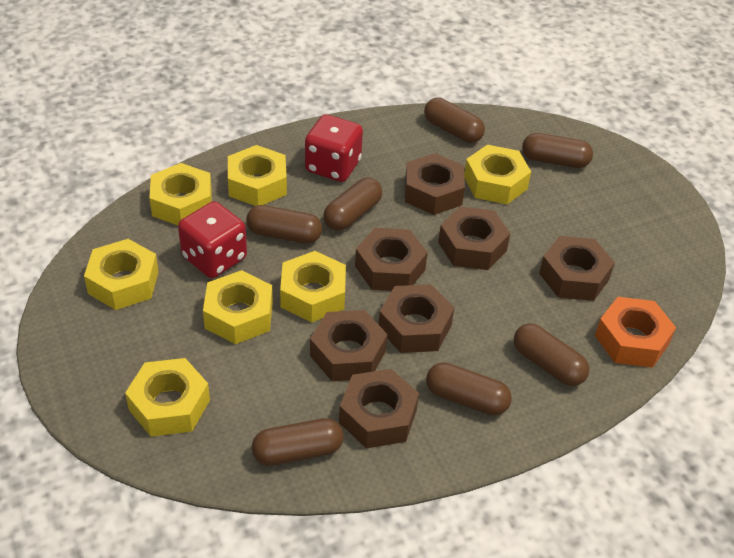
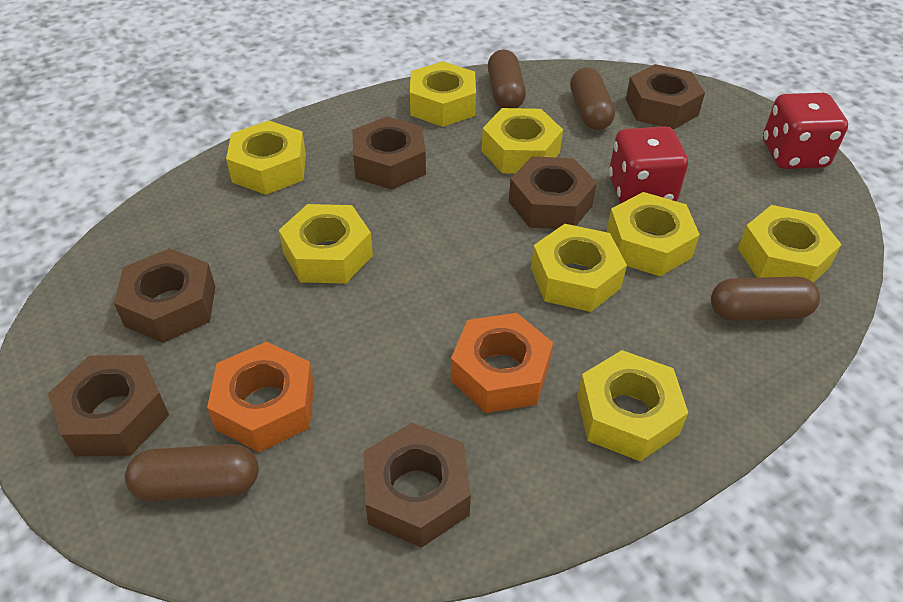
brown capsule: [246,205,322,244] [252,418,344,466] [323,178,382,231] [424,98,485,143] [426,362,512,415] [513,323,589,386] [522,133,593,168] = 7 -> [125,444,258,501] [488,50,526,108] [570,67,615,130] [711,277,820,321] = 4
brown nut: [310,310,387,381] [339,369,419,449] [355,228,428,291] [379,285,454,353] [405,153,465,215] [438,206,510,270] [539,236,615,301] = 7 -> [48,355,169,456] [114,248,215,343] [352,116,426,190] [363,423,471,548] [509,156,597,229] [626,64,705,129] = 6
orange nut: [595,297,676,368] = 1 -> [207,342,314,452] [451,313,553,413] = 2
yellow nut: [84,239,159,310] [125,358,210,437] [150,163,212,225] [203,270,273,344] [228,145,287,206] [280,251,346,322] [464,145,531,204] = 7 -> [226,120,306,195] [279,204,373,284] [410,61,476,127] [482,108,563,174] [531,224,627,312] [577,350,688,461] [606,192,700,276] [738,205,842,283] = 8

